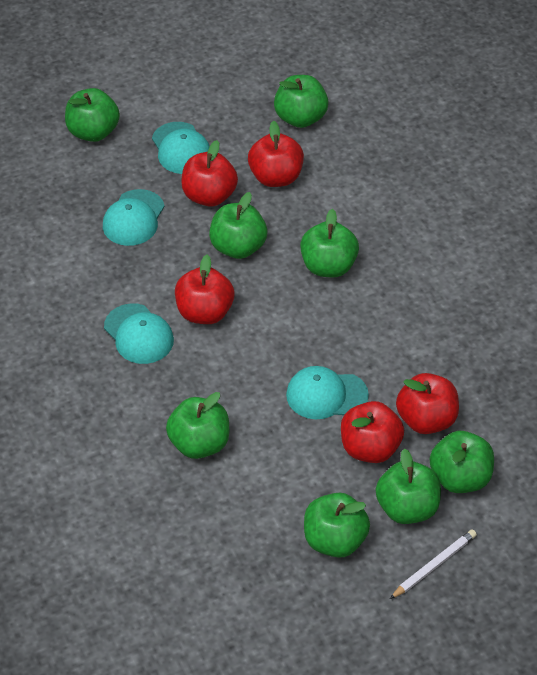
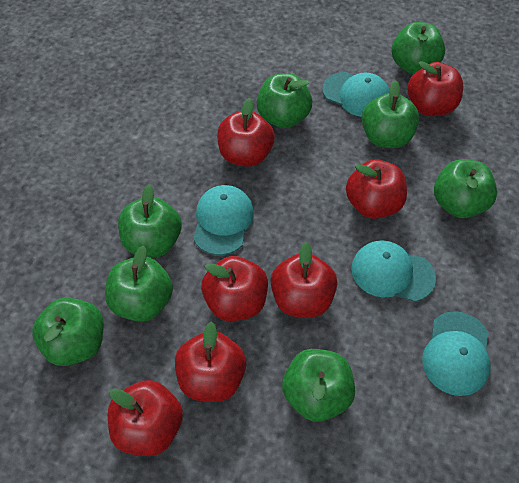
red apple: [175,255,234,324] [181,140,238,207] [248,121,304,187] [341,401,404,463] [396,373,459,434] = 5 -> [108,380,183,456] [175,321,246,402] [201,256,268,321] [217,98,275,167] [270,241,337,318] [346,159,407,219] [407,61,463,116] = 7
white pencil: [390,529,477,599] = 1 -> none = 0

